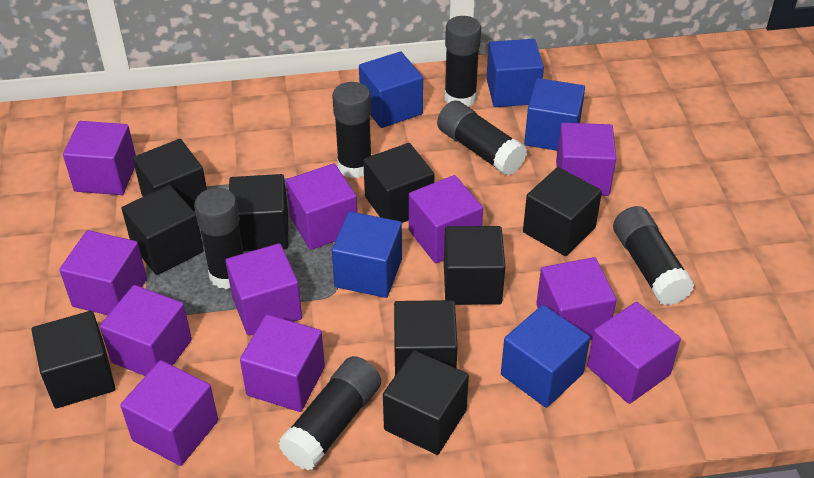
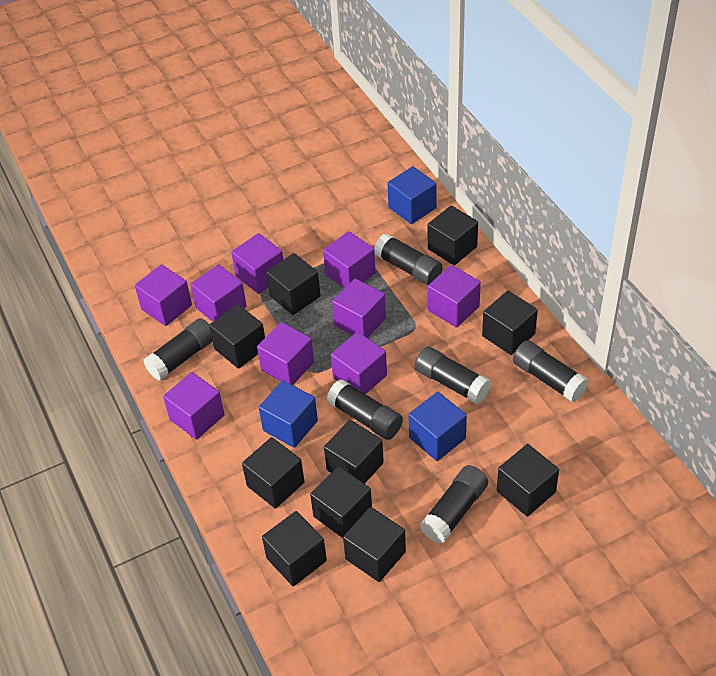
black cube: [32,311,115,408] [122,185,204,275] [133,139,207,211] [229,174,288,251] [363,143,434,223] [383,350,469,455] [394,300,458,375] [444,226,505,305] [523,167,602,256] = 9 -> [209,304,265,369] [242,437,305,509] [262,511,327,586] [266,253,321,315] [310,466,372,538] [324,420,384,484] [343,507,406,582] [428,205,478,265] [482,291,538,355] [497,444,559,517] = 10
blue cube: [332,212,402,298] [359,52,423,128] [486,39,544,107] [501,305,590,408] [524,78,585,151] = 5 -> [259,380,318,448] [388,166,437,224] [409,392,467,461] = 3
purple cube: [59,230,147,315] [63,121,136,195] [100,285,192,376] [120,360,218,466] [225,243,302,336] [240,314,325,412] [286,164,357,250] [409,175,483,263] [536,257,617,340] [556,123,616,196] [587,302,681,404] = 11 -> [135,264,192,326] [163,372,225,440] [190,264,247,322] [231,233,283,294] [257,322,314,385] [323,231,376,288] [331,332,387,394] [332,279,386,338] [428,265,481,328] = 9

